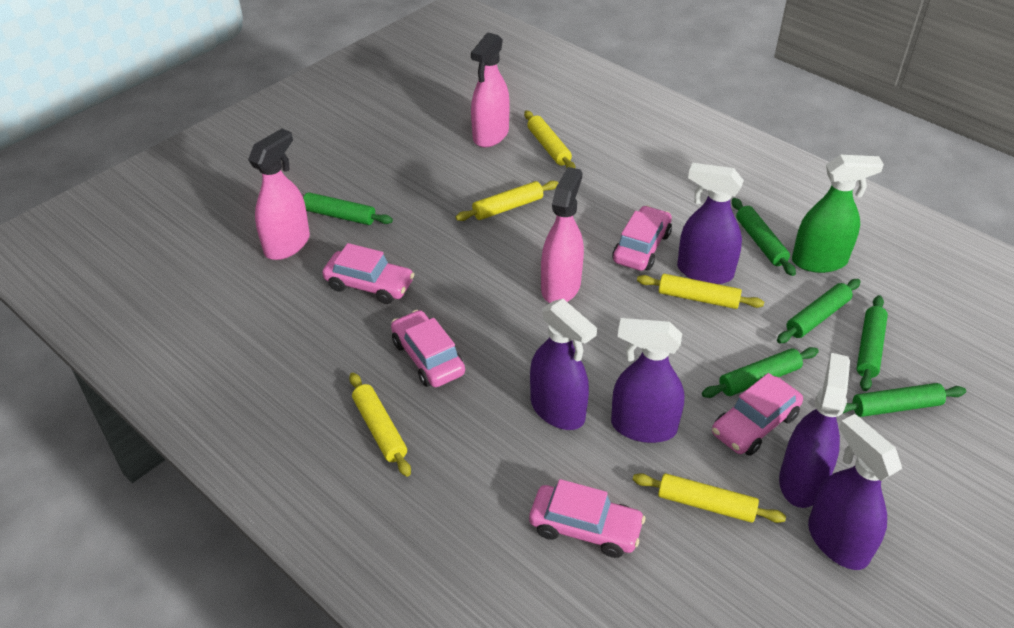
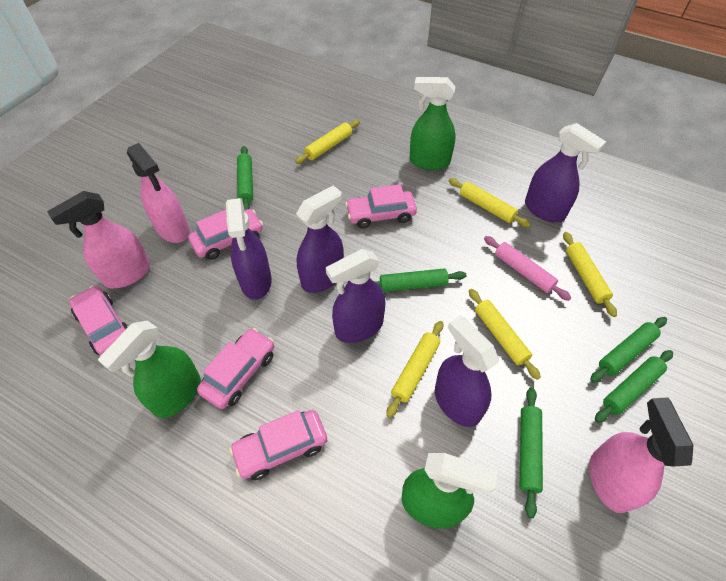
green rolling pin: [303,192,393,225] [702,347,819,398] [732,198,796,276] [777,279,861,343] [842,383,966,417] [856,295,888,391] = 6 -> [237,146,253,210] [374,269,467,292] [520,387,543,518] [590,317,667,383] [595,350,673,423] = 5
green spray bottle: [792,155,884,273] = 1 -> [98,320,201,418] [402,453,498,529] [410,77,456,170] = 3
pink rolling pin: none = 0 -> [484,236,571,301] = 1

